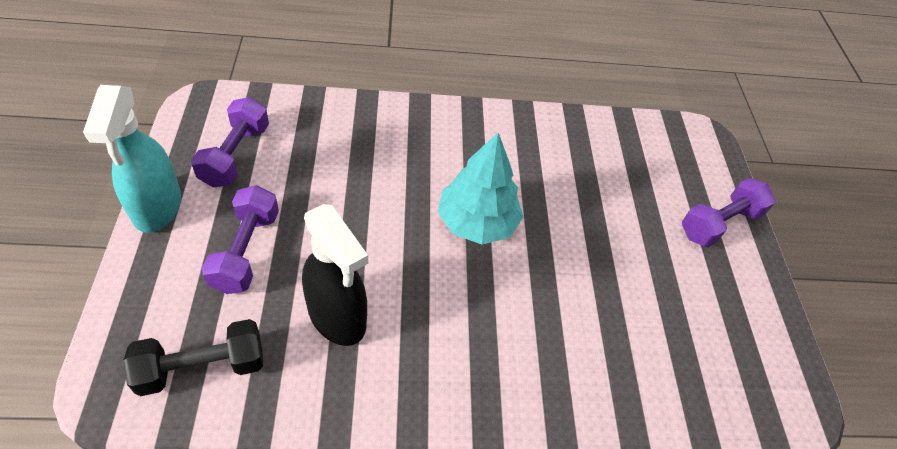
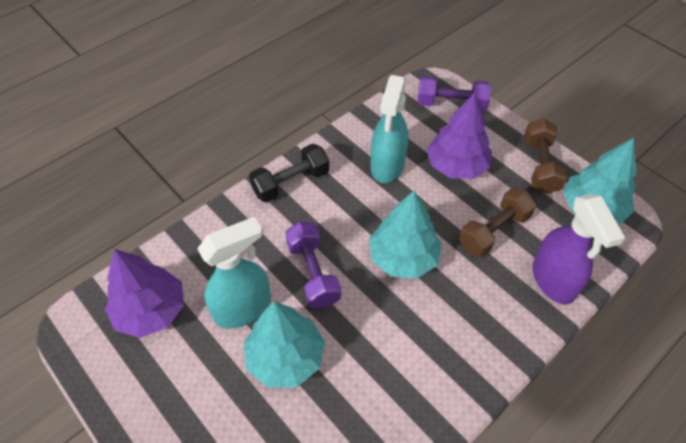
black spray bottle: [302,204,368,346] = 1 -> none = 0
brown dumbbell: none = 0 -> [459,188,536,257] [524,119,567,194] = 2
purple dumbbell: [191,97,269,188] [201,185,279,294] [682,178,776,247] = 3 -> [285,222,341,308] [418,76,491,111] = 2
purple spray bottle: none = 0 -> [532,194,625,305] = 1
purple tree: none = 0 -> [105,249,184,338] [427,93,492,179] = 2
turquoise spray bottle: [83,85,181,233] = 1 -> [197,217,271,329] [370,75,408,183] = 2
turquoise tree: [438,133,523,245] = 1 -> [244,301,325,388] [369,191,442,278] [563,138,636,224] = 3

